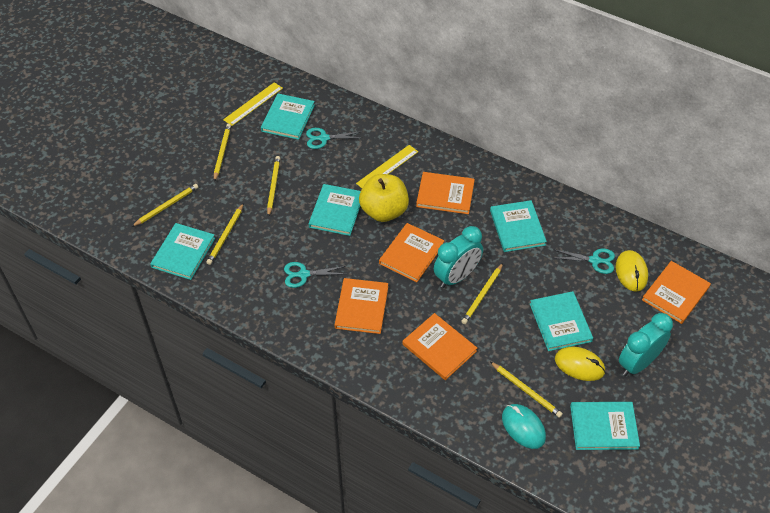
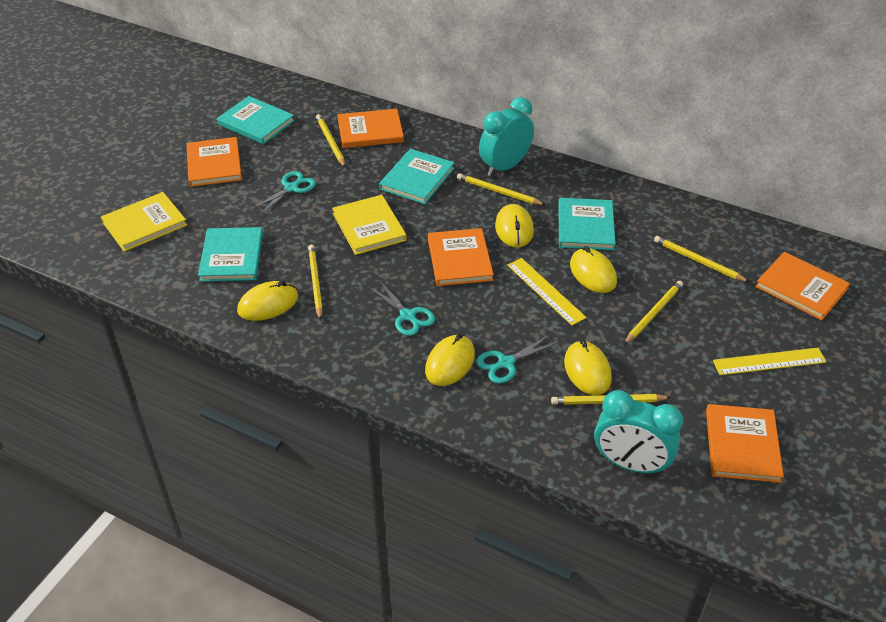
turquoise book: [150,223,215,280] [261,94,315,140] [308,184,361,236] [490,200,547,252] [530,291,593,351] [570,402,640,450] = 6 -> [198,227,263,282] [217,96,295,144] [379,149,454,204] [558,198,616,250] = 4
turquoise mouse: [502,404,546,449] = 1 -> none = 0
yellow apple: [359,174,409,222] = 1 -> none = 0
yellow book: none = 0 -> [101,192,187,252] [332,195,407,255] = 2
yellow mouse: [555,347,606,381] [616,250,648,292] = 2 -> [237,281,298,321] [425,334,475,386] [495,204,534,248] [564,340,612,395] [570,246,617,293] = 5

